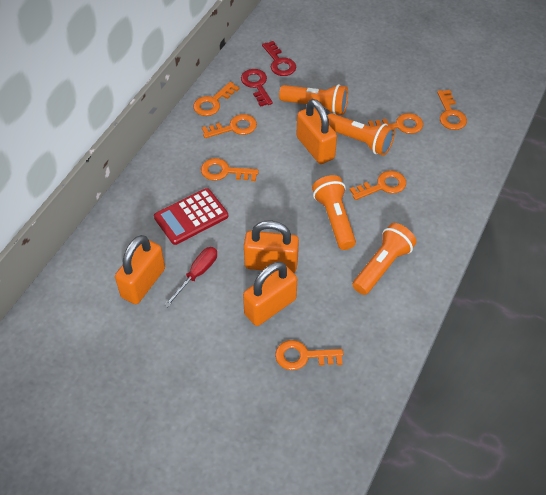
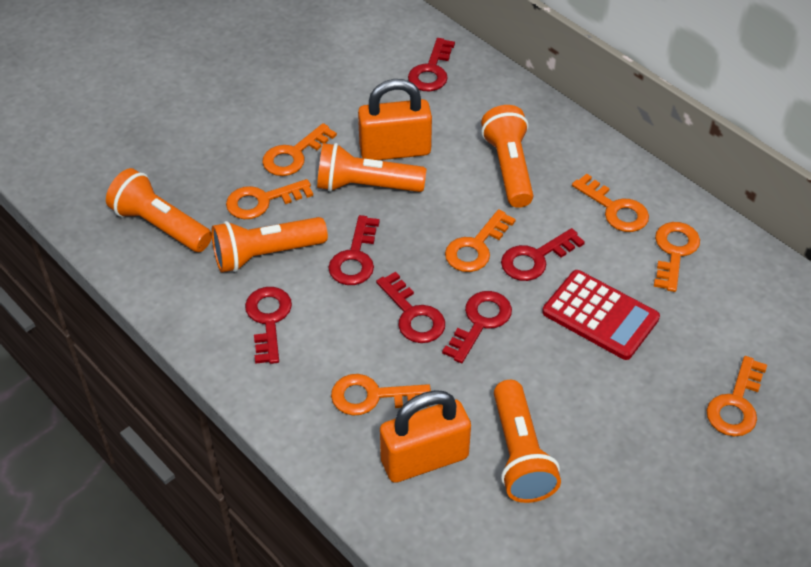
orange flashlight: [279,84,348,115] [312,175,356,250] [327,113,395,156] [353,223,417,295] = 4 -> [106,168,212,252] [211,217,328,273] [317,143,426,192] [481,105,533,208] [494,380,561,503] = 5
orange padlock: [115,235,165,304] [243,262,297,326] [244,221,299,273] [296,99,337,164] = 4 -> [358,79,432,160] [380,390,471,483] = 2
red key: [241,69,273,107] [262,41,296,76] = 2 -> [245,287,292,364] [328,215,380,285] [376,272,445,343] [408,38,455,91] [442,291,512,363] [501,228,585,281] = 6
red screwdriver: [164,247,217,307] = 1 -> none = 0

